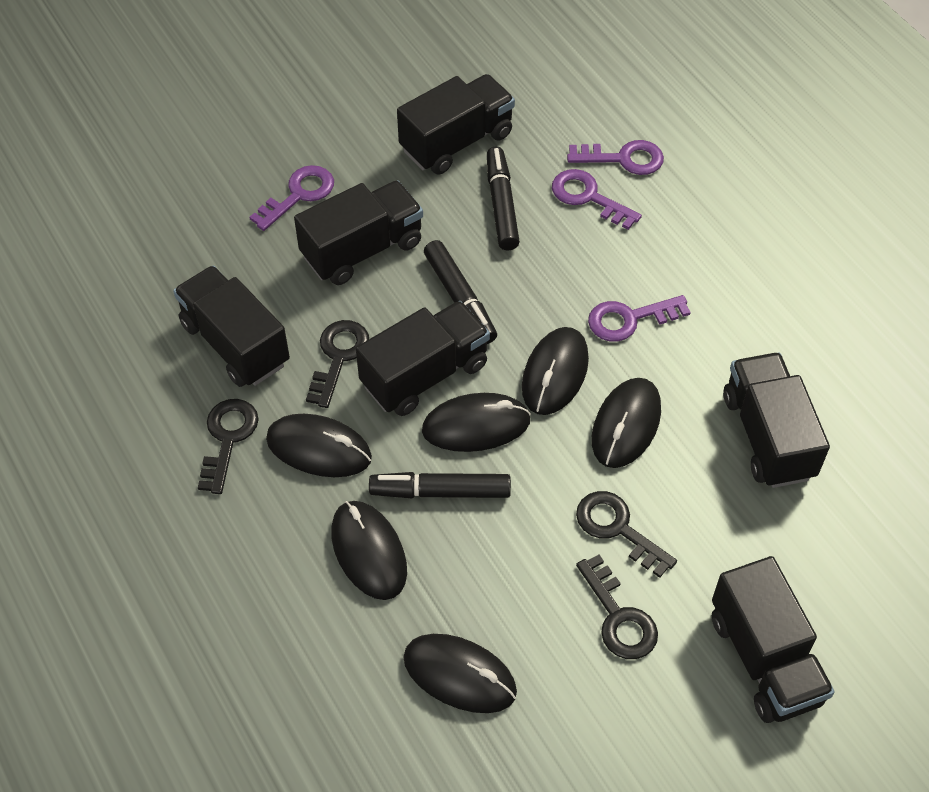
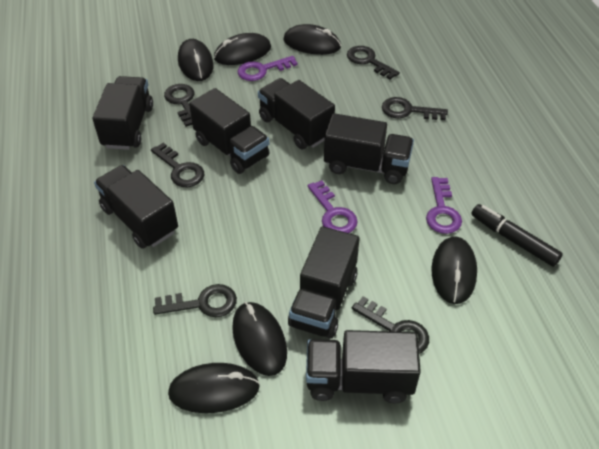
black key: [198,399,259,494] [306,320,369,408] [576,491,677,578] [576,555,658,659] = 4 -> [151,143,204,187] [153,284,237,317] [164,84,194,127] [347,46,400,79] [352,296,429,354] [382,97,448,120] = 6
black marker: [369,472,511,498] [424,240,497,344] [487,146,520,250] = 3 -> [471,204,563,267] = 1
black truck: [173,266,290,387] [294,180,423,285] [356,301,490,416] [397,74,515,174] [712,556,835,723] [723,352,830,488] = 6 -> [93,76,153,150] [94,165,178,249] [189,88,270,174] [258,78,335,149] [288,226,360,338] [306,330,421,403] [324,113,414,184] = 7
purple key: [249,165,334,231] [552,169,642,230] [567,140,664,175] [588,295,691,342] = 4 -> [237,56,298,81] [308,180,357,233] [426,177,462,234] = 3

